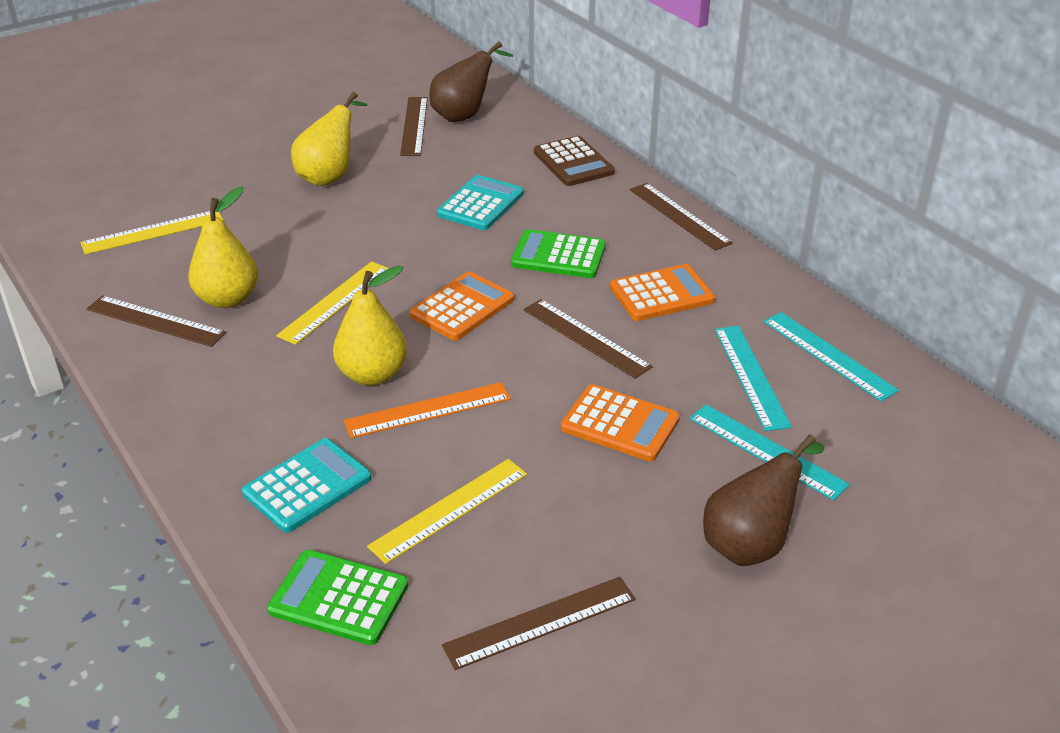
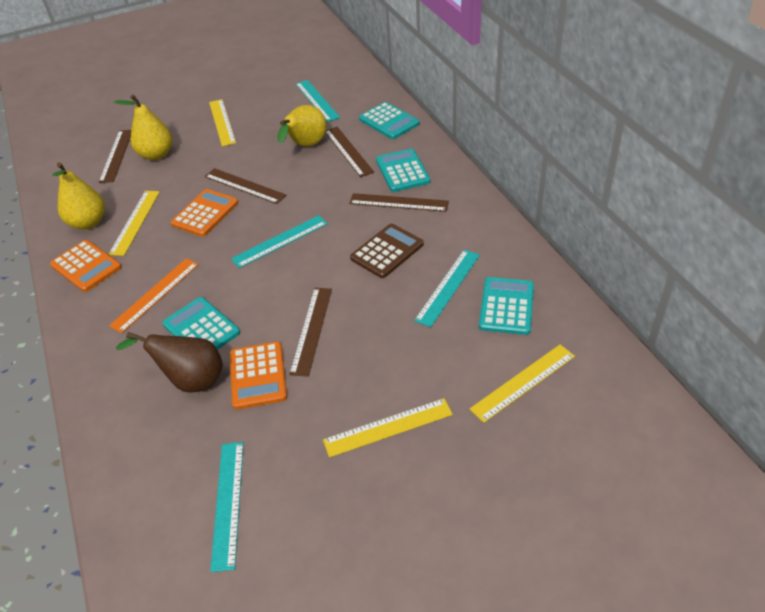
brown pear: [429,41,513,122] [703,435,825,566] = 2 -> [116,332,223,393] = 1
green calculator: [267,550,408,645] [511,229,606,278] = 2 -> none = 0
turquoise calculator: [242,438,371,533] [437,175,524,230] = 2 -> [162,297,240,350] [359,102,420,139] [376,149,430,192] [479,277,534,335] = 4
turquoise ruler: [690,404,850,500] [715,326,792,431] [763,312,899,402] = 3 -> [210,442,244,572] [231,215,328,268] [296,80,340,122] [414,250,480,327] = 4
yellow ruler: [80,211,224,255] [276,261,389,345] [367,459,527,564] = 3 -> [108,191,160,256] [209,99,236,146] [323,398,453,458] [470,344,575,423] = 4

